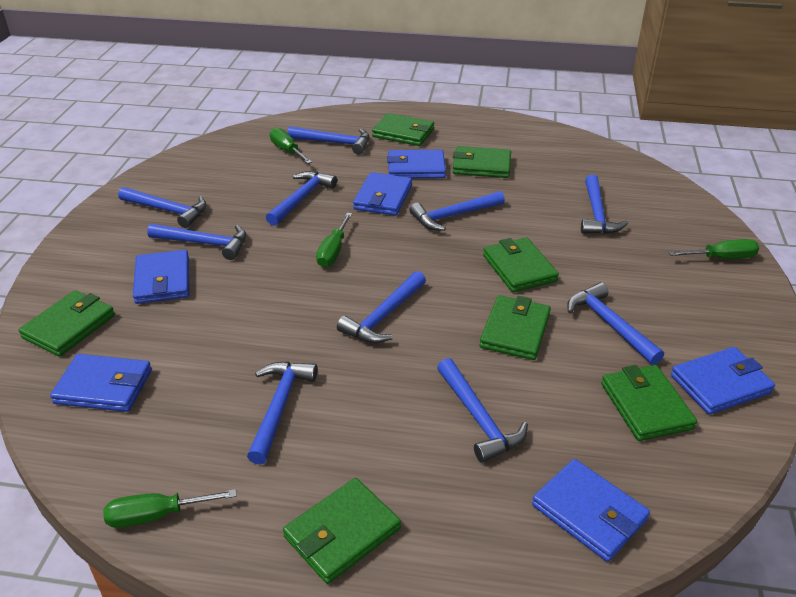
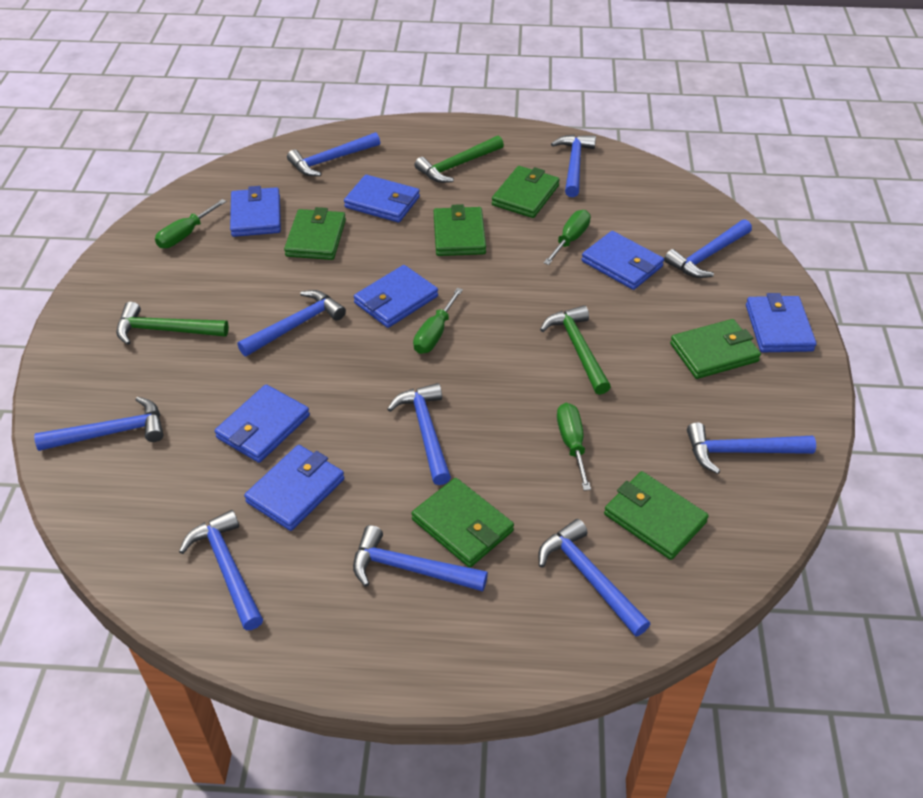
blue wallet: [50,354,152,412] [133,250,189,304] [353,172,412,216] [387,150,446,179] [532,459,650,562] [671,347,775,415] = 6 -> [215,384,310,463] [230,186,281,237] [244,445,344,531] [344,175,420,223] [354,265,438,328] [581,231,664,290] [746,293,817,352] = 7
green hammer: none = 0 -> [116,302,229,345] [415,135,504,183] [540,305,611,395] = 3
green wallet: [19,290,115,357] [283,478,401,584] [372,113,434,146] [453,146,511,178] [480,295,551,360] [483,237,559,292] [601,365,697,441] = 7 -> [284,207,346,260] [412,478,514,568] [434,204,486,256] [492,166,560,218] [604,471,709,560] [670,319,761,379] = 6

